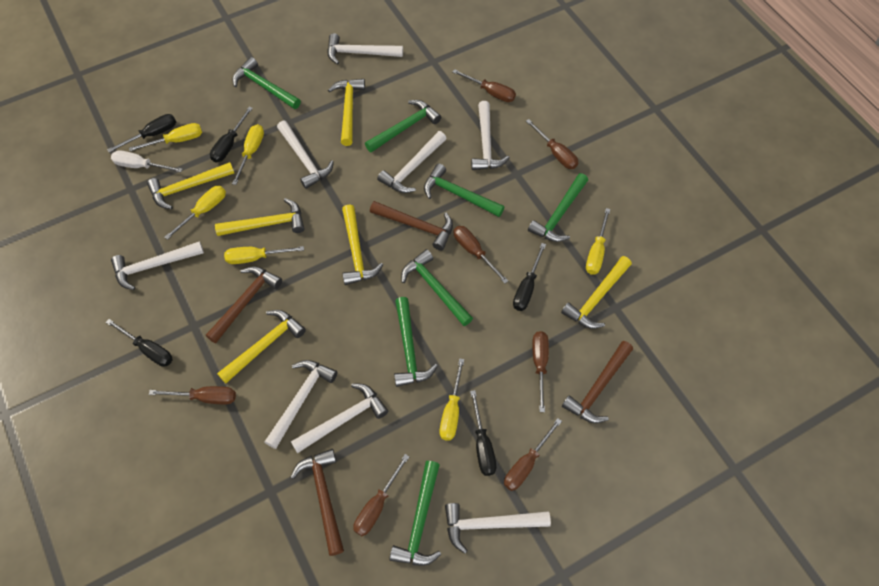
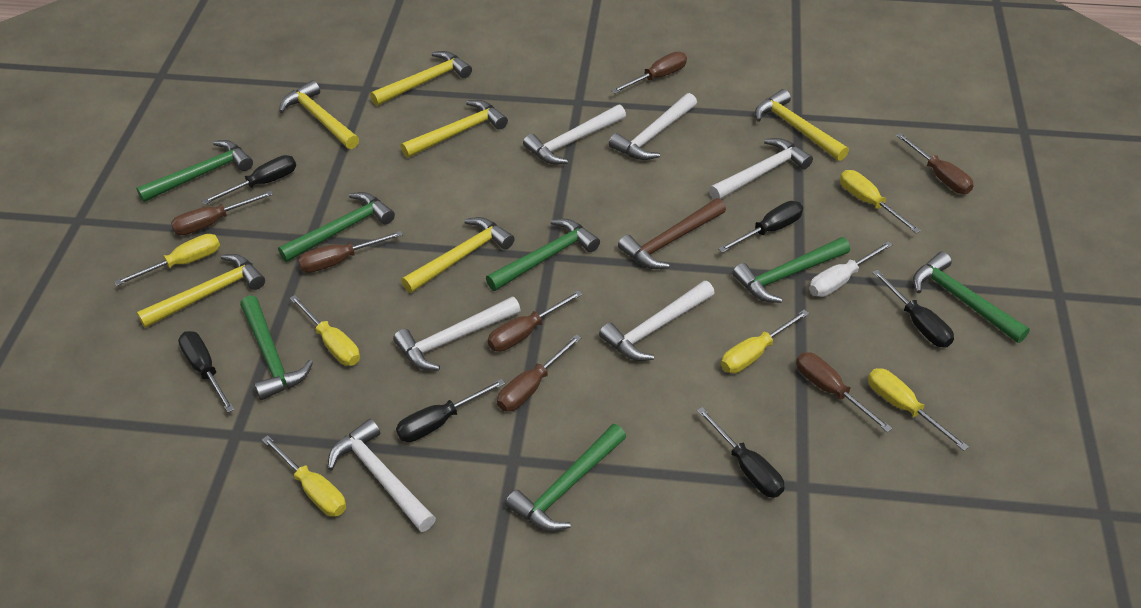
black screwdriver: [106,319,173,367] [107,114,176,153] [210,107,253,162] [470,390,496,476] [513,243,546,311] = 5 -> [178,331,235,413] [202,155,296,205] [396,379,505,442] [697,407,785,498] [718,201,803,253] [872,270,954,347] = 6
brown hammer: [206,266,282,343] [291,449,344,556] [370,201,453,251] [562,341,633,423] = 4 -> [618,198,726,269] = 1
white hammer: [111,241,204,290] [264,360,337,449] [277,121,334,189] [291,383,388,453] [327,33,403,64] [377,131,447,193] [445,503,551,554] [471,101,510,170] = 8 -> [328,419,436,532] [393,296,521,370] [523,104,626,165] [599,281,715,361] [609,93,697,160] [709,138,813,199] = 6

